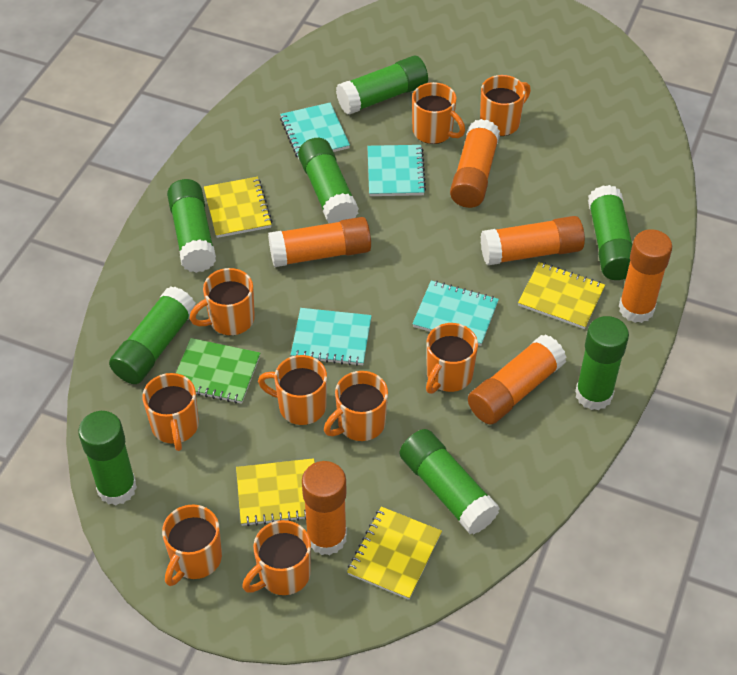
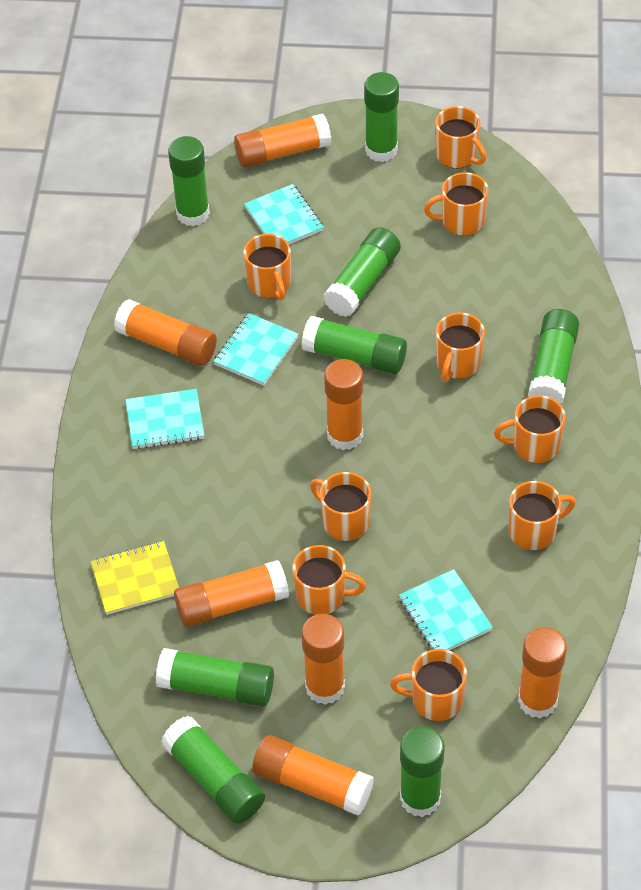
green notebook: [176,338,260,404] = 1 -> none = 0
orange glue stick: [268,217,371,267] [302,461,347,556] [450,119,500,208] [468,334,567,424] [481,216,585,265] [619,229,672,323] = 6 -> [114,299,217,366] [174,560,289,627] [234,113,331,168] [252,735,374,816] [301,614,345,705] [324,359,363,450] [518,627,567,718] = 7
yellow notebook: [204,177,272,238] [236,458,315,526] [347,507,442,600] [518,262,605,329] = 4 -> [91,541,179,615] = 1

